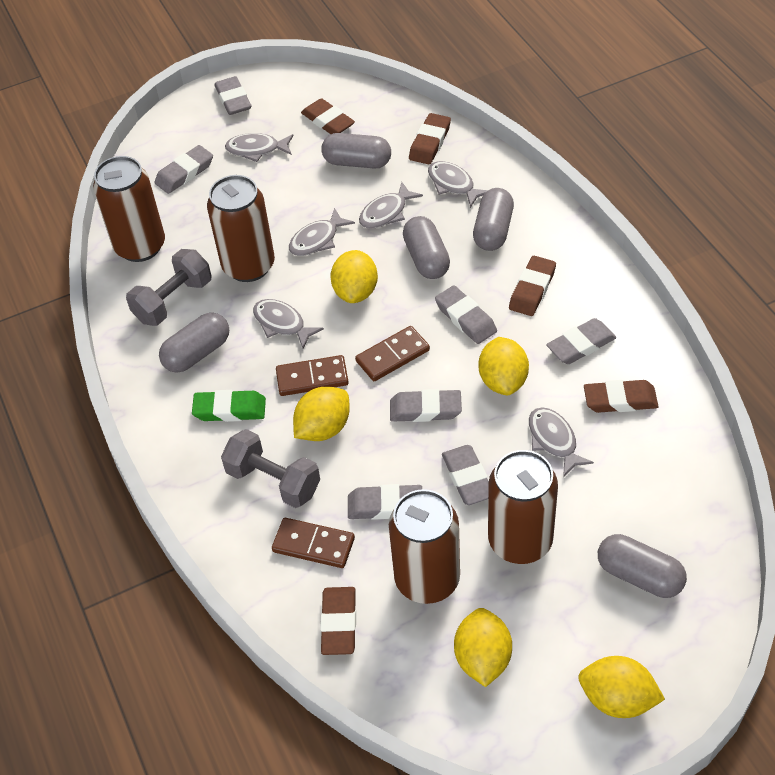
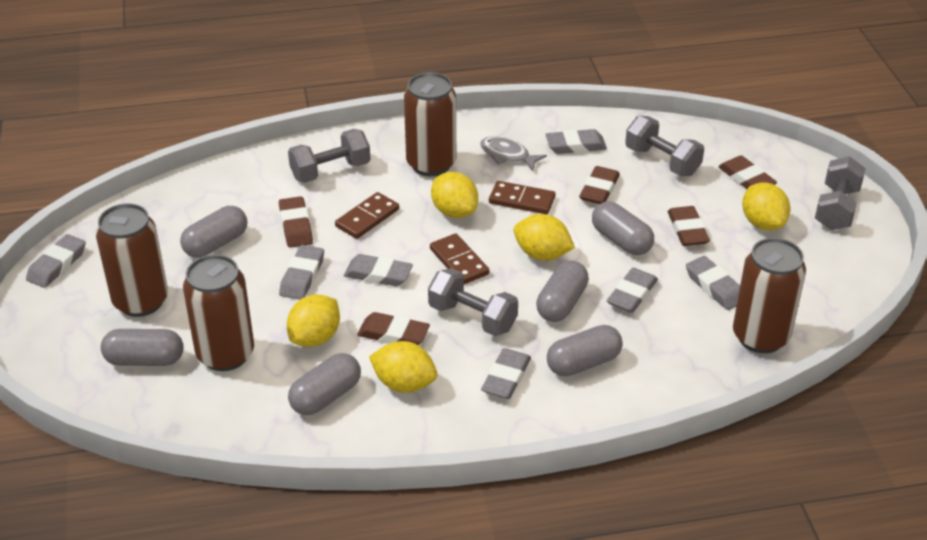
green eraser: [192,390,266,422] = 1 -> none = 0
grey capsule: [159,312,229,373] [321,133,391,169] [403,216,450,279] [473,188,514,251] [598,534,687,598] = 5 -> [101,329,183,366] [180,206,247,258] [288,353,361,415] [536,260,589,322] [547,325,623,376] [592,202,654,255] = 6
grey dumbbell: [126,249,211,326] [221,429,320,508] = 2 -> [288,129,370,183] [428,268,518,336] [625,115,704,176] [815,156,866,230] = 4
grey fish: [225,133,294,162] [253,299,324,349] [289,208,355,256] [359,182,423,229] [428,161,488,208] [529,407,594,477] = 6 -> [480,136,547,171] = 1

